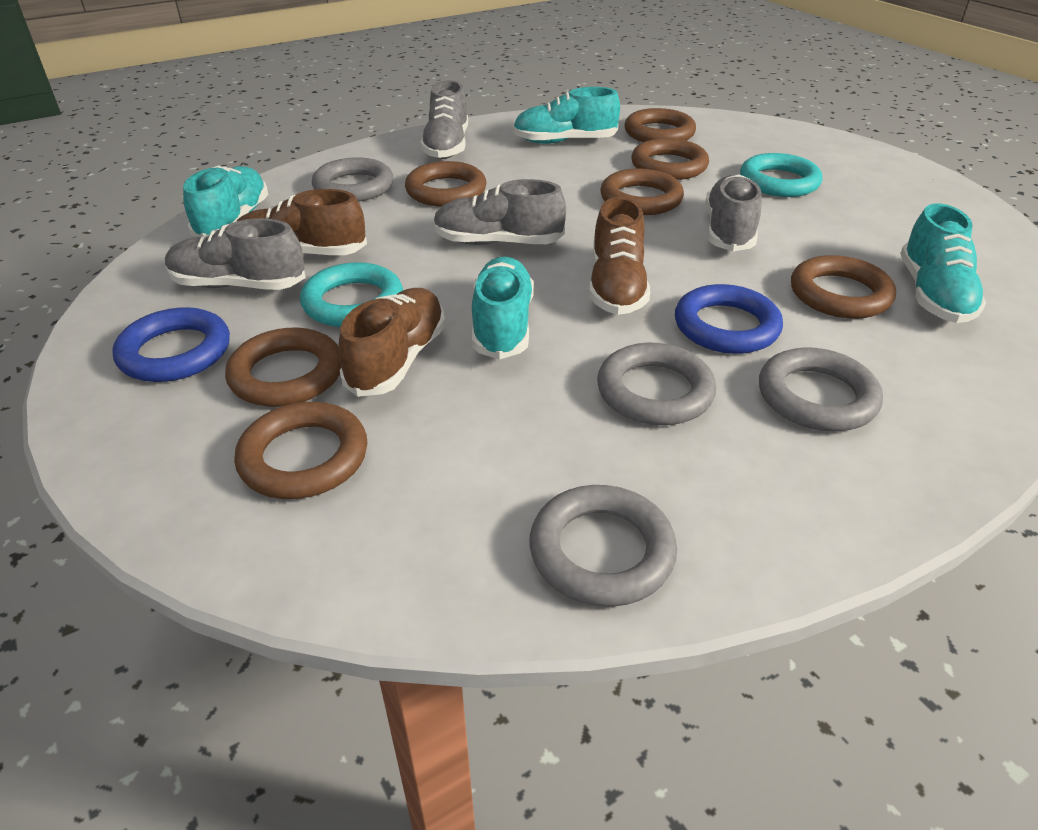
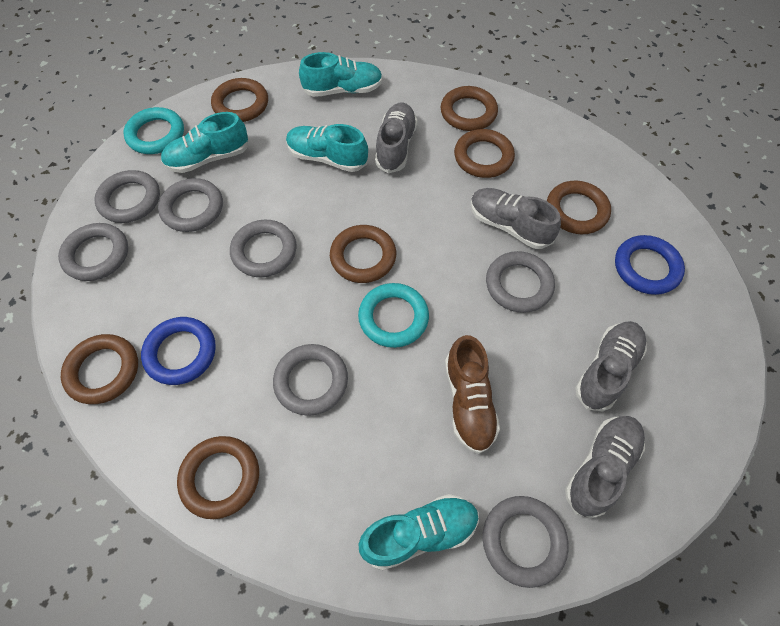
brown shoe: [237,189,367,255] [338,288,445,397] [589,197,650,315] = 3 -> [445,335,500,454] = 1
grey ring: [312,157,393,202] [529,485,677,607] [597,343,716,425] [759,347,883,431] = 4 -> [58,223,128,281] [94,170,160,223] [158,178,223,232] [230,220,297,277] [273,344,348,416] [483,496,569,588] [486,251,555,313] = 7

